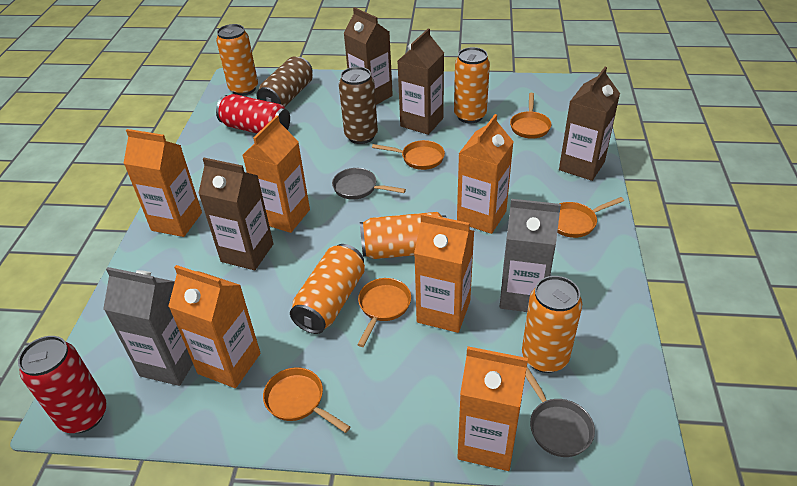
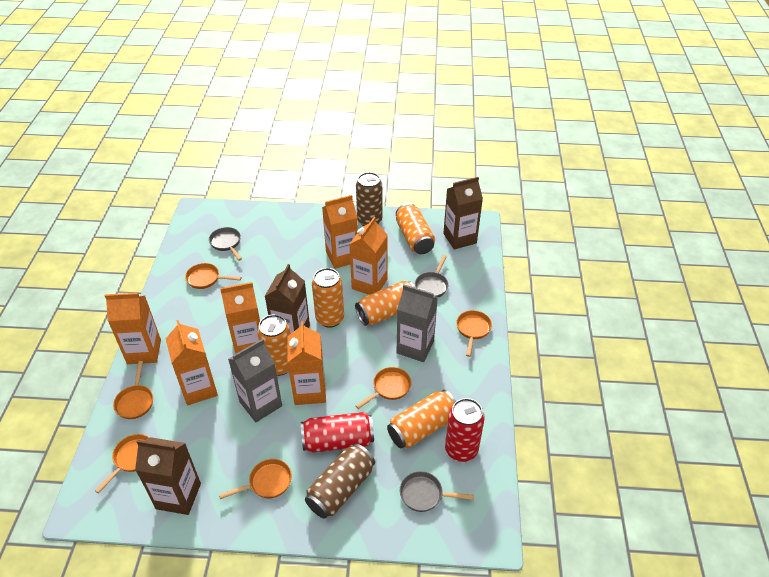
brown carton: [198,158,274,270] [343,7,393,105] [398,29,444,135] [559,67,620,181] = 4 -> [135,437,201,515] [265,264,310,333] [443,177,483,250] = 3
grey pan: [332,168,406,200] [525,367,595,457] = 2 -> [209,227,242,261] [400,471,474,512] [415,255,449,297] = 3
orange pan: [263,367,350,433] [357,278,411,347] [372,140,445,170] [510,93,551,139] [557,197,624,238] = 5 -> [95,434,149,493] [113,361,153,419] [185,263,241,289] [219,459,292,499] [356,367,411,409] [456,310,492,357] = 6

